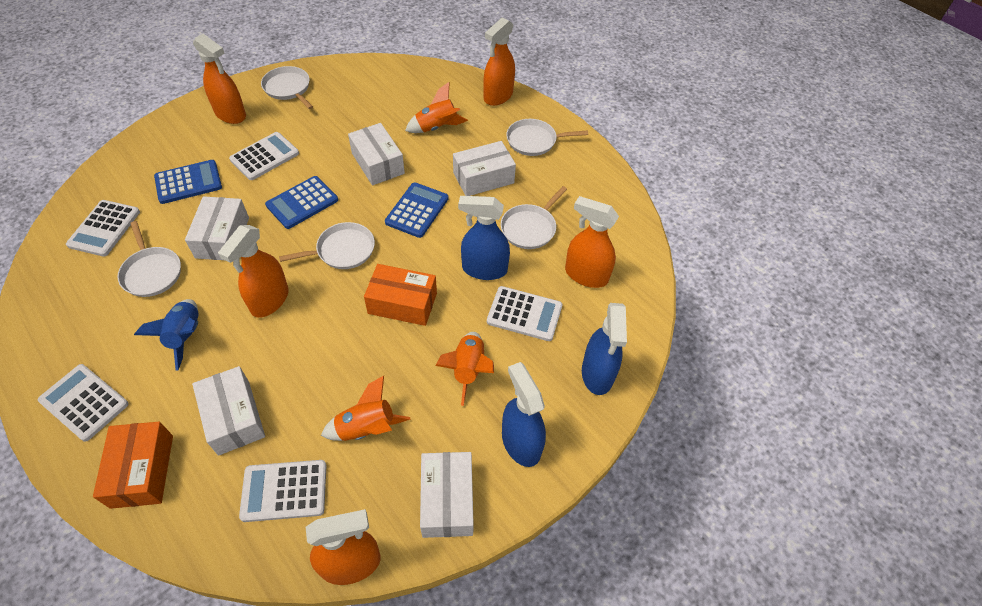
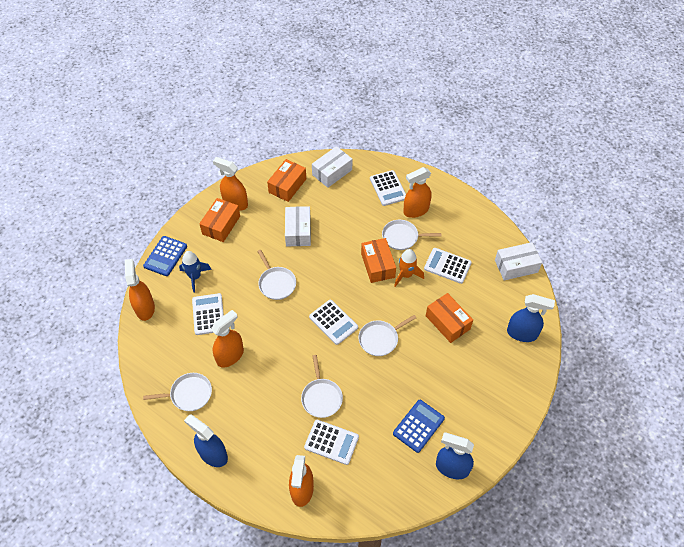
blue calculator: [154,160,222,204] [265,176,338,229] [385,182,448,238] = 3 -> [143,236,187,276] [393,400,445,453] = 2
orange box: [93,422,173,509] [364,264,437,326] = 2 -> [199,198,240,242] [267,159,306,202] [361,238,396,283] [426,293,473,343] = 4
orange rocket: [321,376,411,441] [405,82,468,133] [436,332,494,406] = 3 -> [394,249,424,287] = 1
white box: [185,196,249,260] [192,366,265,456] [348,123,405,185] [420,452,474,538] [453,141,516,196] = 5 -> [285,206,311,246] [312,146,352,188] [495,242,542,280] = 3

